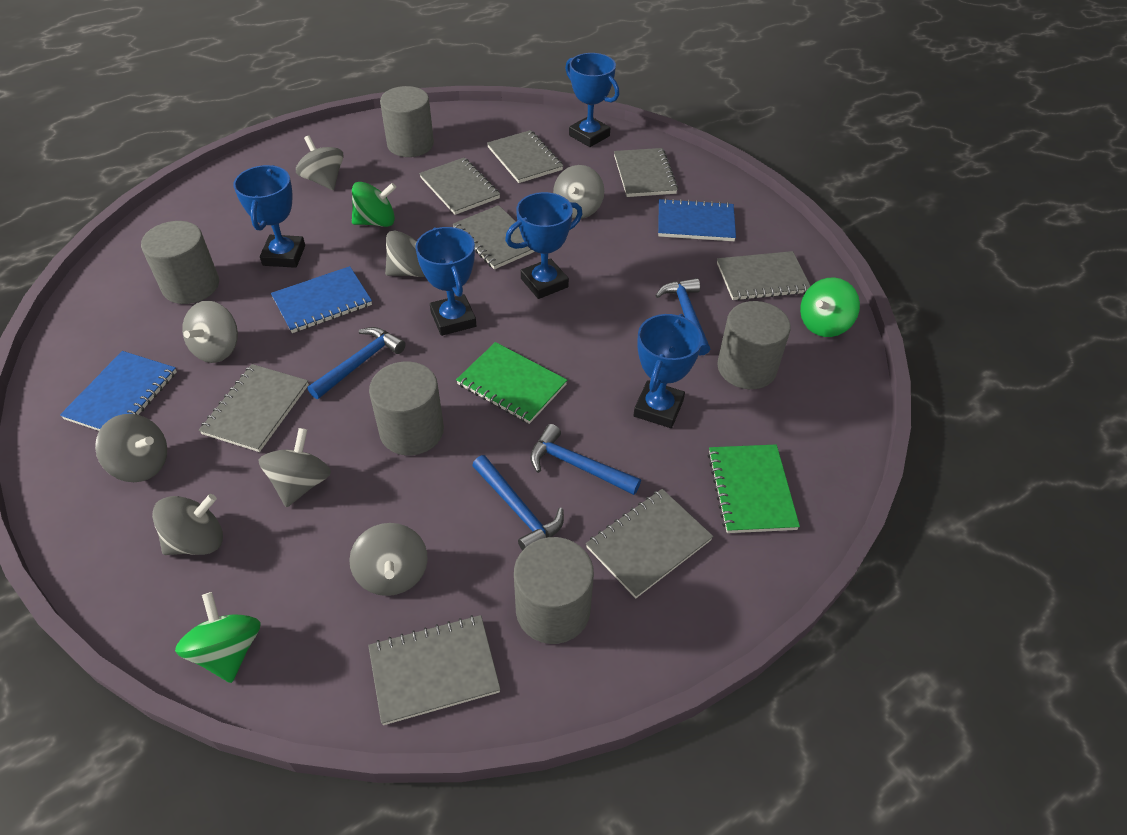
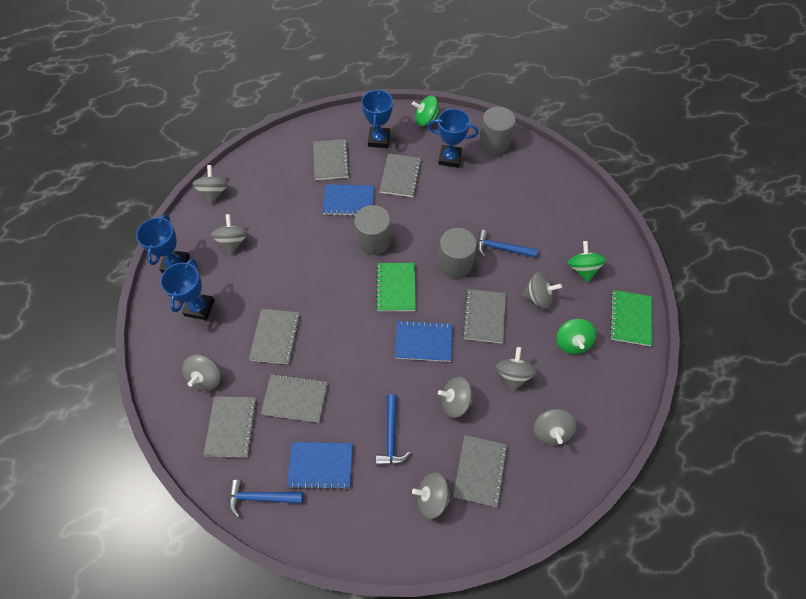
blue hammer: [308,327,406,399] [472,455,564,551] [530,424,641,495] [656,278,710,355] = 4 -> [229,480,303,518] [376,394,411,465] [477,230,538,258] = 3
blue trophy: [233,165,305,268] [415,227,476,336] [505,192,583,299] [565,53,619,147] [634,314,703,428] = 5 -> [136,215,190,273] [160,259,215,320] [361,89,393,148] [428,109,479,168] = 4
grey cylinder: [141,221,219,304] [369,362,444,455] [380,86,434,157] [514,537,594,644] [717,301,791,389] = 5 -> [354,205,391,255] [438,228,477,278] [479,107,516,154] = 3
grey notebook: [199,364,309,452] [368,615,501,725] [419,158,500,215] [453,205,535,270] [487,130,563,183] [586,489,713,598] [614,148,678,197] [717,251,811,300] = 8 -> [203,396,257,457] [249,309,300,364] [261,374,328,422] [313,139,350,180] [379,154,422,197] [453,435,508,507] [463,289,506,343] = 7

